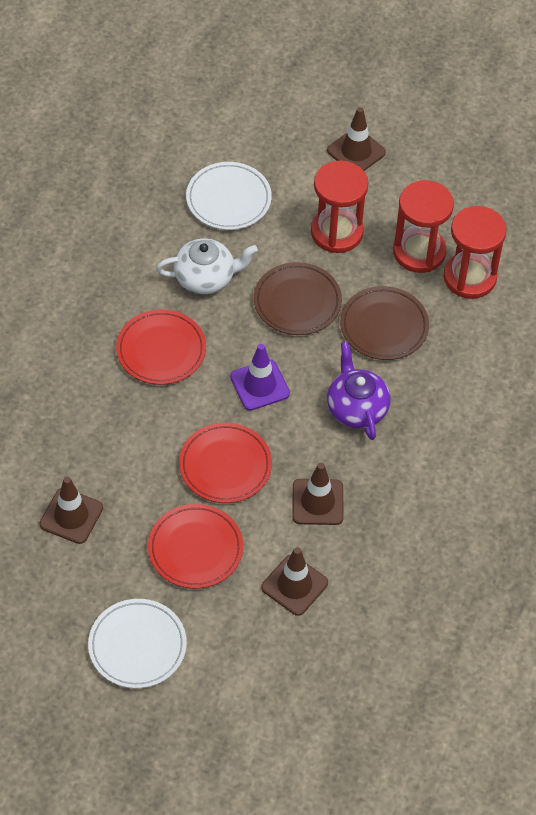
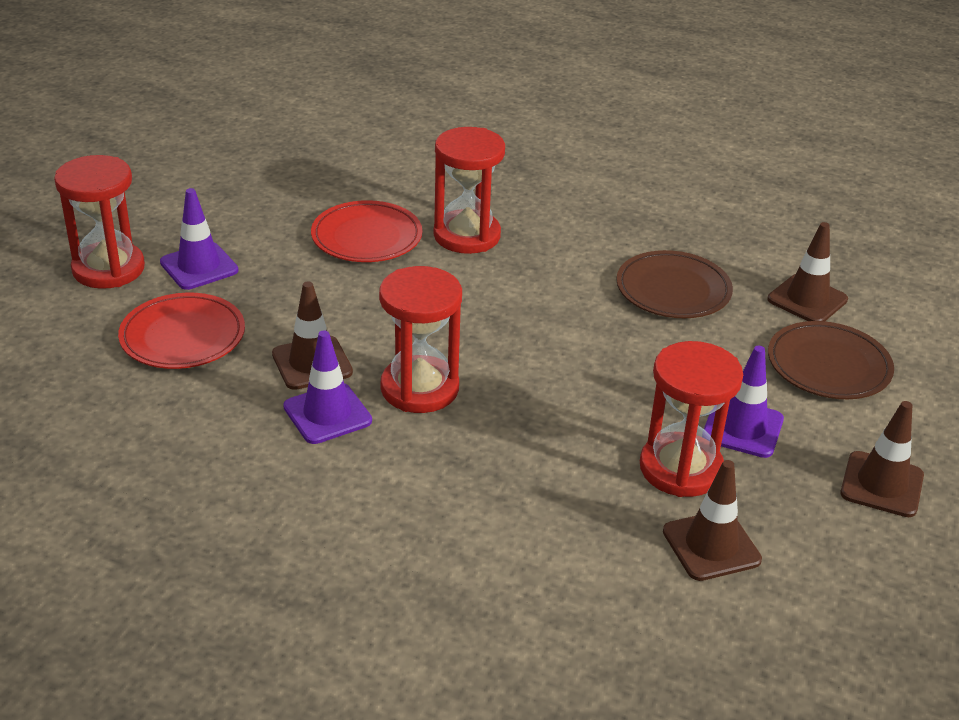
purple teapot: [327,342,390,440] = 1 -> none = 0
purple traffic cone: [230,344,290,411] = 1 -> [160,188,238,290] [283,330,372,444] [704,346,784,458] = 3
red hourglass: [311,160,368,253] [393,180,454,273] [444,206,506,299] = 3 -> [54,155,145,289] [379,266,462,413] [434,127,505,254] [640,341,743,497] = 4
red plate: [116,309,206,385] [148,504,243,589] [179,423,272,503] = 3 -> [118,293,245,369] [311,200,422,262] = 2
white plate: [88,599,187,689] [186,162,272,230] = 2 -> none = 0
white teapot: [156,238,258,294] = 1 -> none = 0

